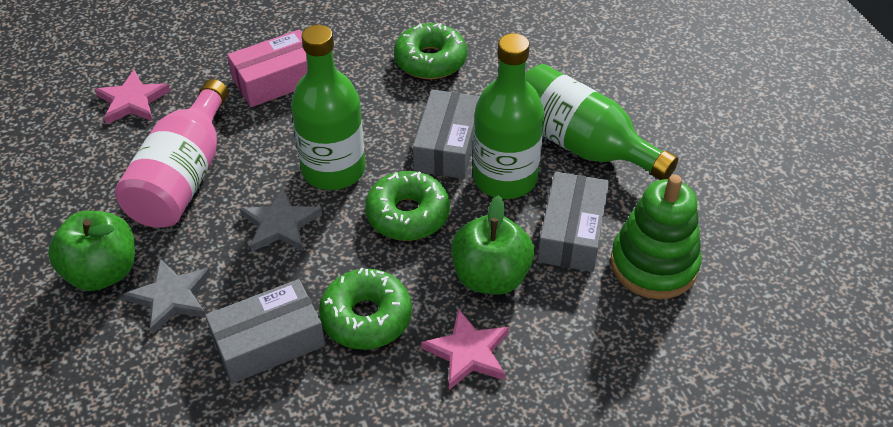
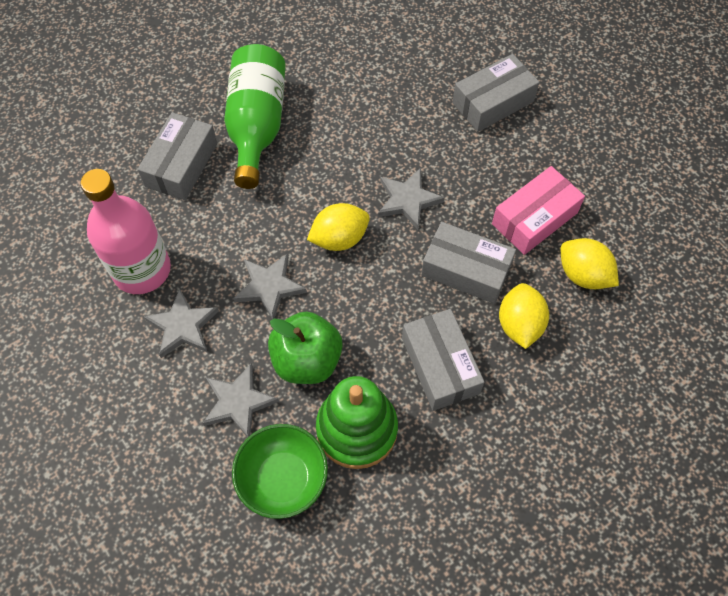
green apple: [48,211,135,291] [451,195,534,295] = 2 -> [268,311,343,384] = 1
green bottle: [291,25,366,190] [473,33,544,199] [525,64,678,180] = 3 -> [224,44,286,189] = 1
green bowl: none = 0 -> [232,424,328,519] = 1
green donut: [319,267,412,350] [365,171,450,241] [394,23,467,79] = 3 -> none = 0
grey box: [205,279,325,384] [413,89,480,179] [537,172,609,272] = 3 -> [137,112,217,200] [402,309,485,411] [421,222,516,304] [452,54,540,132] = 4
grey star: [123,258,211,334] [240,187,322,252] = 2 -> [144,288,219,358] [203,363,279,437] [233,254,307,319] [378,168,445,230] = 4
pink star: [95,70,170,124] [421,308,509,390] = 2 -> none = 0
yellow lemon: none = 0 -> [307,203,370,251] [499,283,549,349] [561,238,619,289] = 3

